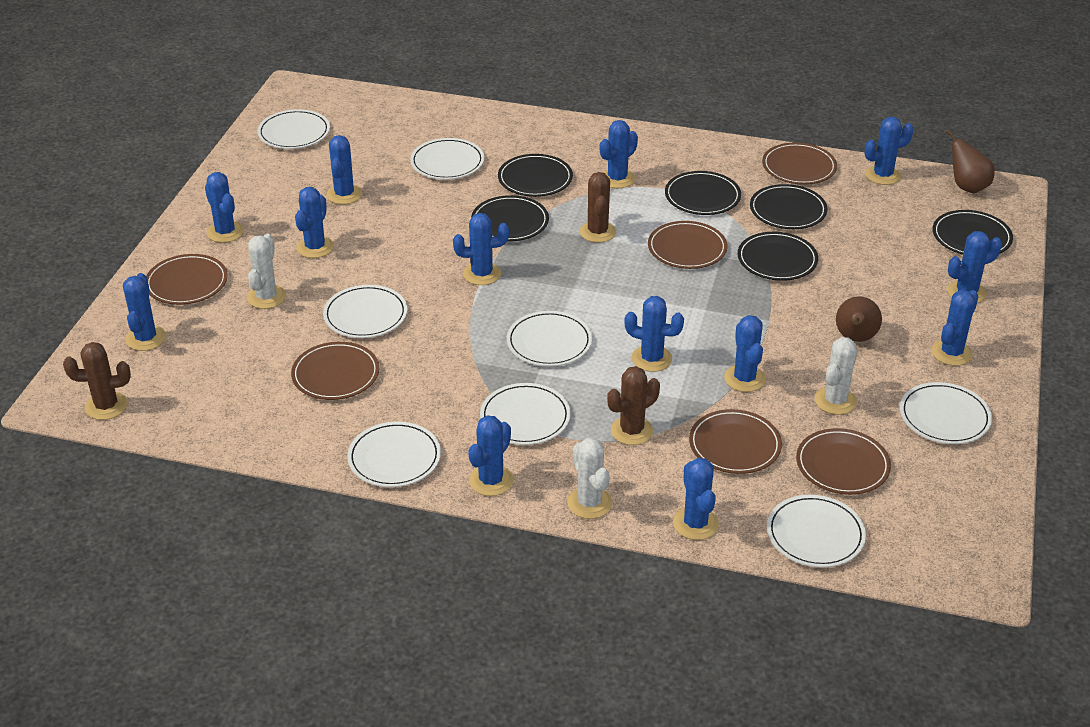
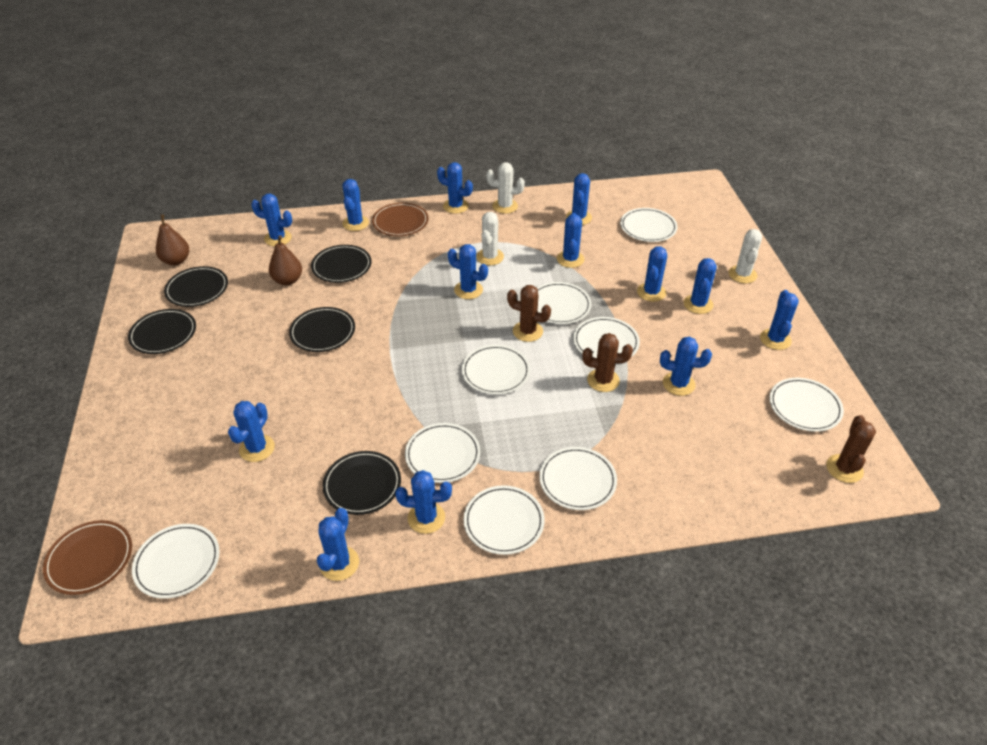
black plate: [471,195,549,241] [498,154,573,197] [665,171,741,215] [737,232,818,281] [750,184,828,229] [932,210,1013,255] = 6 -> [128,309,196,354] [164,266,228,307] [289,307,355,352] [311,245,372,283] [322,451,401,515] = 5
brown plate: [146,254,228,305] [291,342,379,400] [648,221,727,269] [689,409,782,474] [762,142,837,185] [796,428,891,495] = 6 -> [43,520,132,595] [372,203,429,236] = 2
white plate: [257,109,330,149] [323,285,407,338] [347,421,441,487] [410,138,484,180] [480,383,571,445] [507,311,592,366] [767,495,866,568] [900,382,992,444] = 8 -> [132,524,220,599] [405,423,480,483] [462,345,530,395] [464,485,545,555] [537,282,591,324] [539,447,617,510] [573,317,640,358] [620,208,678,242] [769,378,844,432] = 9

